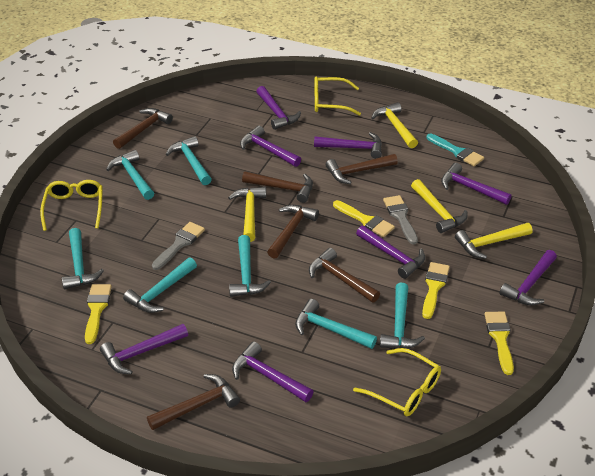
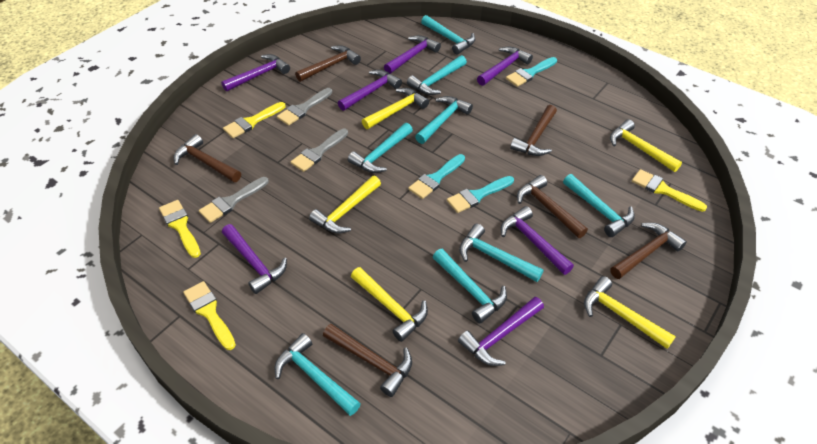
grey brush: [152,222,205,270] [383,195,418,245] = 2 -> [199,177,269,223] [277,88,332,126] [291,129,348,172] = 3
purple hammer: [100,324,188,374] [232,341,314,402] [240,126,301,167] [256,86,301,130] [314,132,382,159] [356,225,425,279] [441,163,512,205] [499,250,557,305] = 8 -> [221,54,290,91] [222,224,287,294] [338,70,402,111] [384,35,441,74] [458,297,544,366] [477,47,533,86] [501,206,574,275] = 7
turquoise brush: [427,134,484,166] = 1 -> [408,154,465,199] [447,176,514,213] [506,57,557,87] = 3
turquoise hammer: [62,228,104,289] [106,150,154,200] [123,257,197,313] [166,136,212,185] [229,235,271,297] [295,299,377,349] [380,283,425,348] = 7 -> [275,333,361,416] [348,123,413,173] [407,55,467,95] [415,96,473,144] [421,15,475,55] [433,249,507,324] [459,224,543,282] [563,174,635,237] = 8
yellow glasses: [40,180,103,231] [314,77,361,116] [353,348,441,416] = 3 -> none = 0
yellow hammer: [228,187,266,242] [371,102,418,148] [411,179,467,233] [455,223,532,259] = 4 -> [309,176,381,234] [351,267,428,342] [362,88,429,129] [584,276,676,349] [610,119,682,172] = 5

